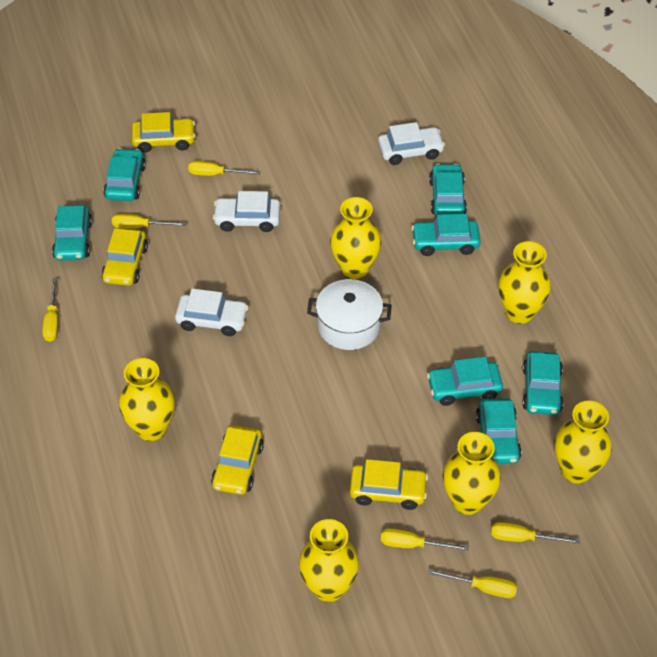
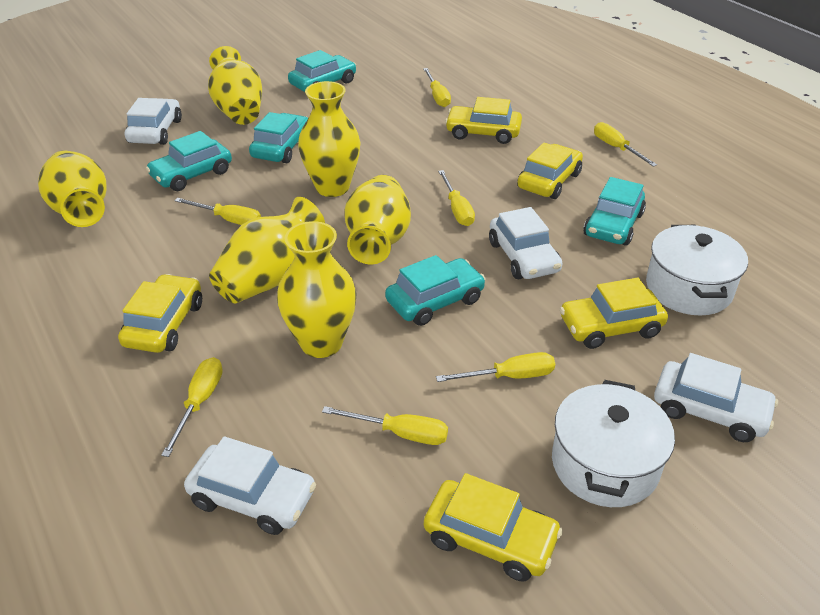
turquoise car: [52,206,92,261] [103,148,146,201] [411,214,480,256] [427,357,503,406] [429,164,467,216] [476,398,522,464] [522,351,563,415] = 7 -> [146,131,232,191] [249,112,308,163] [288,50,356,92] [385,255,486,326] [583,177,646,246] = 5
white car: [175,289,248,336] [213,191,280,232] [378,122,445,165] = 3 -> [125,98,182,145] [184,436,316,535] [489,207,563,279] [654,353,778,442] = 4
white pot: [307,279,392,350] = 1 -> [552,380,675,507] [646,225,748,315] = 2
yellow car: [101,228,148,286] [132,112,195,153] [211,425,264,495] [349,459,428,510] = 4 -> [118,274,202,353] [424,473,563,581] [445,97,522,144] [517,143,583,199] [560,278,668,349] = 5
yellow screwdriver: [42,278,58,342] [112,214,186,229] [188,161,260,176] [381,528,469,551] [428,569,517,598] [491,522,580,544] = 6 -> [161,357,223,457] [175,198,261,225] [322,406,448,445] [423,68,451,107] [436,352,555,382] [438,170,475,226] [594,122,657,167] = 7

